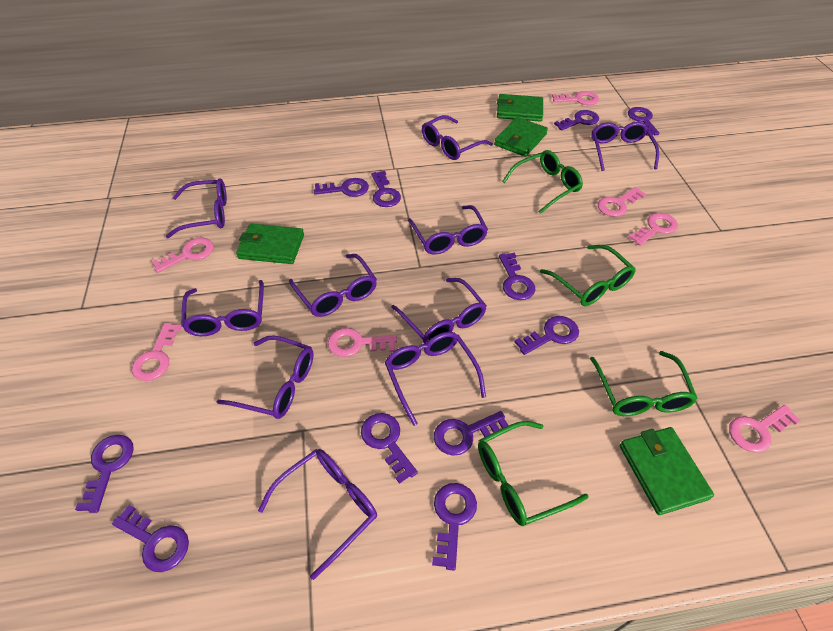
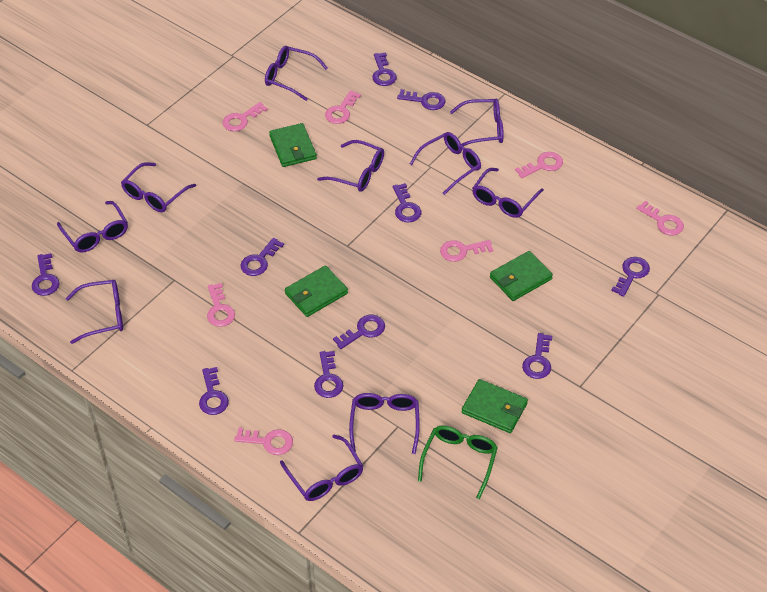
green glasses: [478,421,588,526] [502,150,583,214] [540,245,636,306] [590,351,698,416] = 4 -> [418,425,498,499] = 1
purple key: [75,435,134,513] [112,505,189,572] [314,178,369,197] [361,413,418,484] [371,171,401,207] [432,483,477,571] [434,411,509,456] [499,253,535,300] [514,316,579,355] [554,110,599,131] [628,107,660,136] = 11 -> [32,253,60,296] [199,367,229,415] [240,238,284,276] [314,351,343,398] [333,315,385,349] [372,52,397,86] [393,183,421,223] [397,89,446,110] [522,333,552,379] [611,257,650,297] = 10

